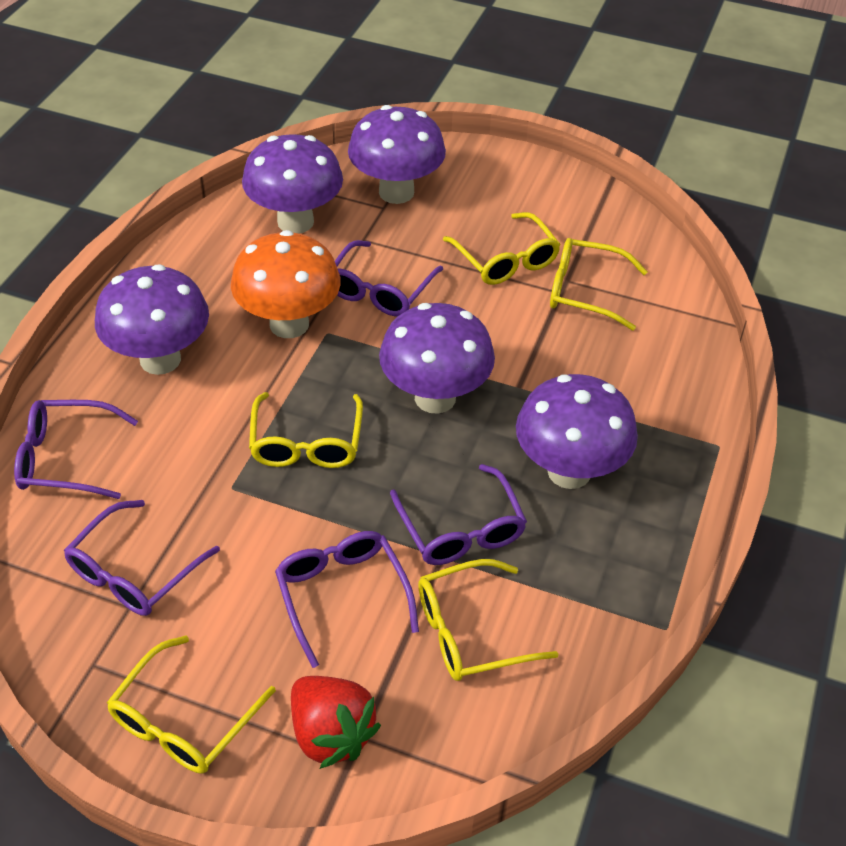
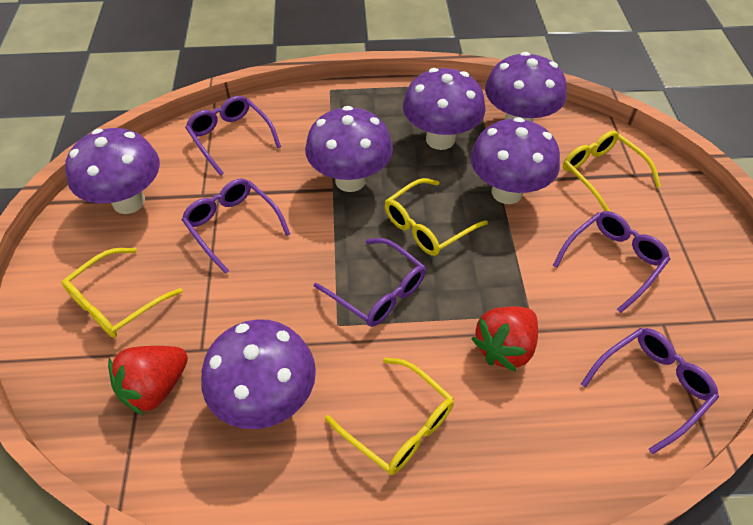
orange mushroom: [231,230,341,338] = 1 -> none = 0
purple mushroom: [95,264,209,375] [242,134,343,233] [348,105,446,204] [379,303,495,414] [516,374,638,489] = 5 -> [65,128,160,214] [201,319,316,429] [305,106,393,192] [403,68,486,150] [470,117,560,204] [485,52,567,122] = 6
red strawberry: [291,676,381,769] = 1 -> [108,346,188,415] [471,306,538,372] = 2
yellow glasses: [107,636,276,774] [249,392,363,468] [418,559,558,681] [443,212,561,285] [550,238,648,331] = 5 -> [62,248,183,338] [325,357,454,475] [385,178,488,256] [563,131,661,212] = 4

